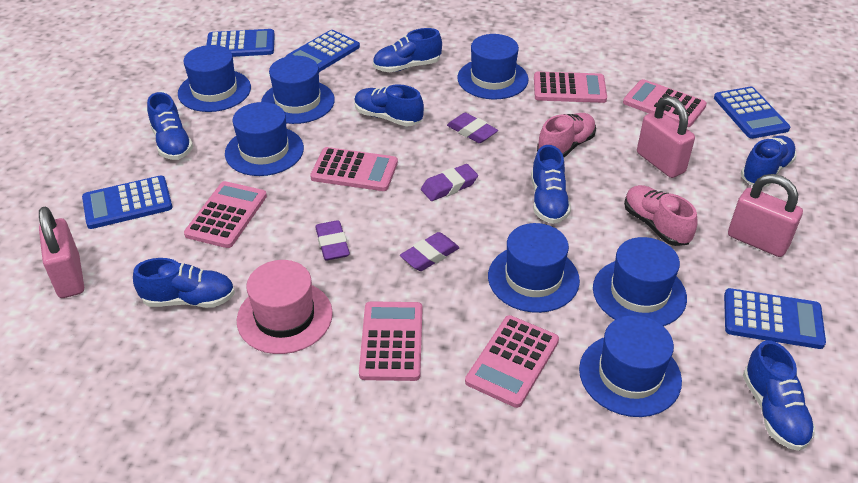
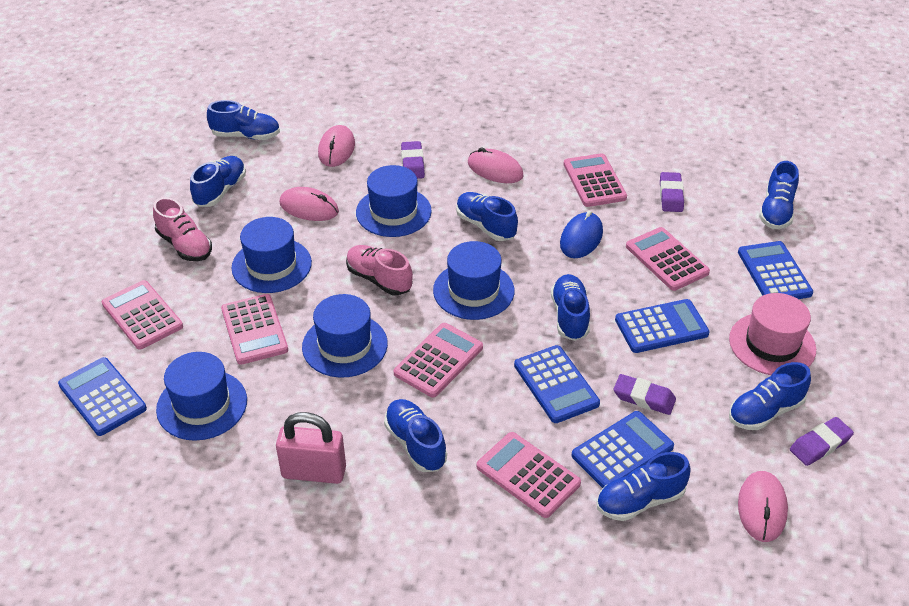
blue hat: [178,45,251,112] [225,102,304,176] [261,56,335,124] [457,34,529,99] [488,223,580,313] [579,315,682,417] [593,237,687,326] = 7 -> [156,352,247,441] [231,217,312,293] [302,294,388,378] [356,165,432,237] [433,241,515,320] = 5
blue mouse: none = 0 -> [560,211,603,258] = 1
blue shoe: [133,258,235,308] [147,92,193,160] [354,84,424,127] [373,28,442,72] [531,145,571,224] [741,136,797,187] [743,340,816,451] = 7 -> [190,156,246,207] [207,100,280,140] [384,399,447,472] [456,192,518,241] [551,274,590,341] [596,452,691,521] [729,362,811,430] [759,161,799,229] = 8
pink mouse: none = 0 -> [279,187,339,221] [318,125,355,167] [468,147,524,183] [738,471,788,542] = 4
pink padlock: [39,207,84,298] [637,96,695,178] [728,174,803,257] = 3 -> [276,412,346,484] = 1

